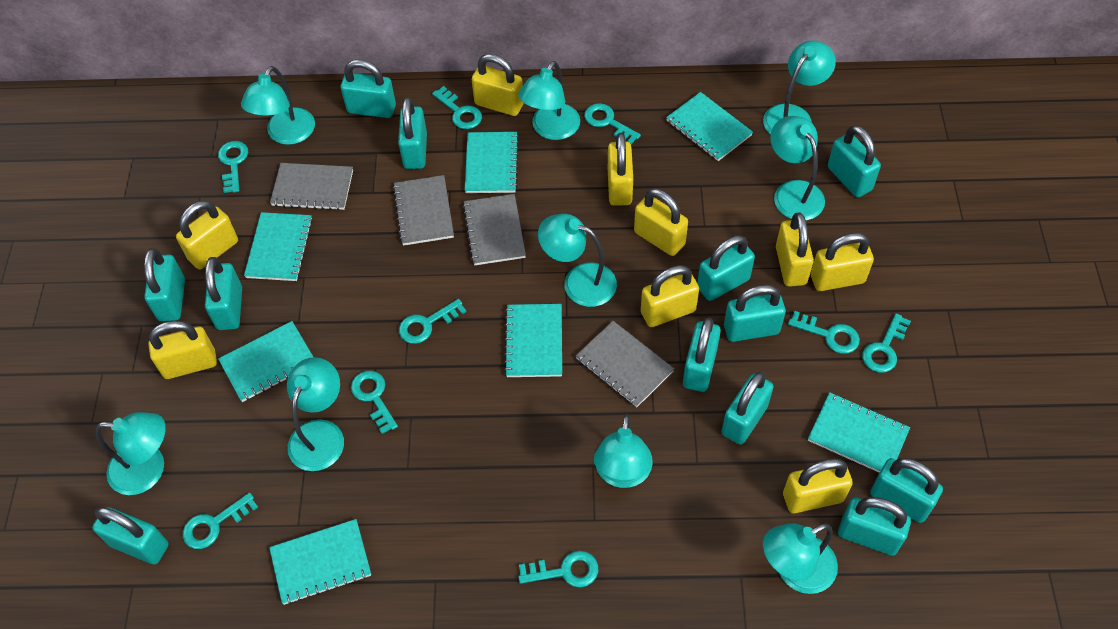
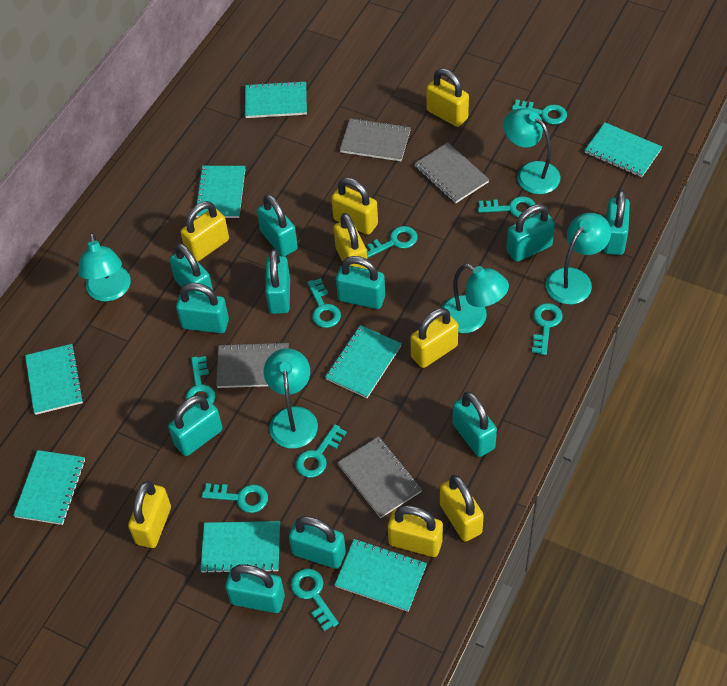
turquoise lamp: [96,412,166,495] [241,66,315,145] [287,357,344,471] [518,61,580,140] [538,214,617,307] [594,414,653,488] [763,41,836,135] [763,523,838,594] [770,116,825,220] = 9 -> [78,233,131,302] [264,348,318,449] [442,264,509,333] [504,108,560,194] [546,213,611,304] = 5
turquoise notebook: [218,321,313,402] [244,212,313,281] [269,519,371,605] [465,132,519,193] [504,304,562,377] [666,92,753,161] [808,392,910,473] = 7 -> [13,450,85,525] [25,344,84,415] [195,166,245,218] [200,521,280,574] [245,81,307,118] [325,325,402,398] [334,539,427,612] [585,122,662,177] = 8
turquoise padlock: [92,507,169,564] [144,248,185,321] [205,257,242,330] [341,59,396,118] [398,97,427,169] [683,317,721,392] [697,235,755,301] [721,372,774,445] [724,285,786,342] [828,125,881,197] [838,497,911,556] [870,458,943,523] = 12 -> [168,395,223,456] [169,243,213,294] [176,283,229,333] [225,564,285,613] [257,194,298,256] [265,249,290,314] [289,516,346,569] [336,256,385,309] [453,392,497,457] [506,204,555,262] [604,190,630,255] = 11
yellow padlock: [148,321,217,379] [176,200,238,270] [472,54,524,116] [608,133,633,206] [634,188,688,256] [641,265,699,327] [776,212,814,287] [783,459,853,513] [811,233,874,291] = 9 -> [128,481,171,548] [180,201,229,261] [331,177,378,235] [334,213,367,269] [388,505,443,557] [410,308,458,368] [426,68,469,127] [440,475,484,542] = 8

